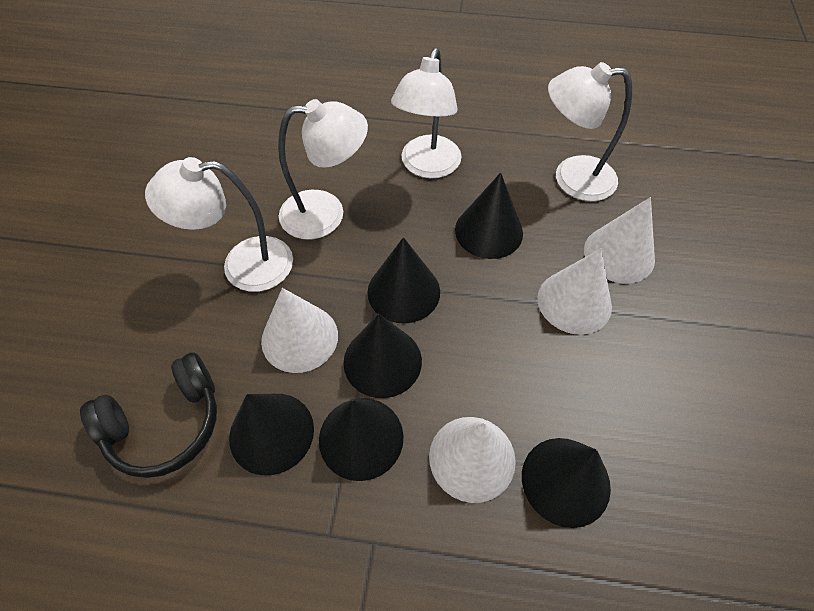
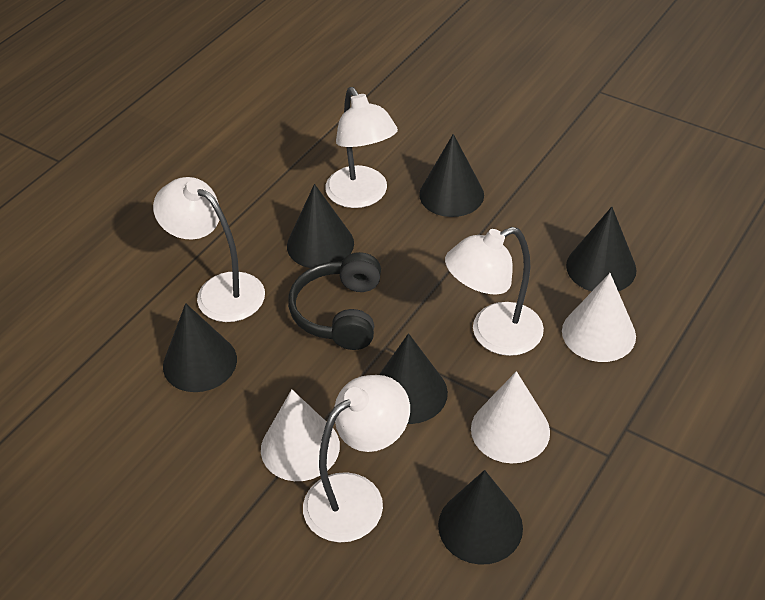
white cone: [261,288,338,373] [429,417,516,503] [537,249,612,335] [584,197,655,284] = 4 -> [261,389,340,481] [471,371,550,463] [562,273,636,362] = 3

